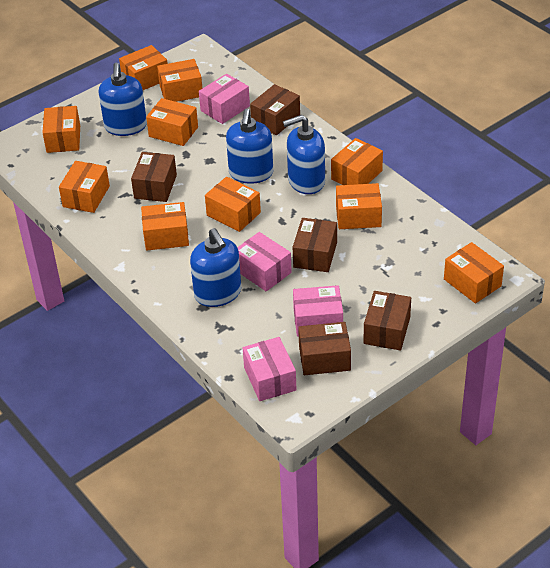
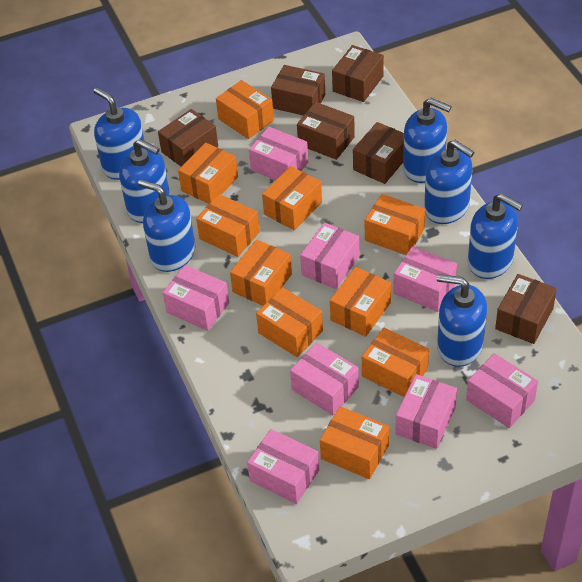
blue soap dispenser: [99,63,147,136] [190,228,241,307] [226,109,273,184] [283,115,325,194] = 4 -> [93,88,144,180] [119,139,170,223] [138,179,195,272] [403,98,452,183] [424,140,474,224] [437,274,487,367] [468,193,523,279] = 7
brown box: [131,152,177,202] [250,84,300,135] [293,218,337,272] [298,322,351,375] [363,291,411,351] = 5 -> [158,109,218,167] [271,65,325,116] [297,102,355,160] [332,45,384,102] [353,122,404,184] [495,274,557,344] = 6
pink box: [199,74,250,124] [237,232,292,291] [243,337,297,401] [293,285,343,337] = 4 -> [163,265,229,331] [247,429,319,504] [249,127,308,180] [290,342,359,415] [300,222,359,289] [393,246,457,312] [395,374,457,449] [466,353,538,428] = 8

